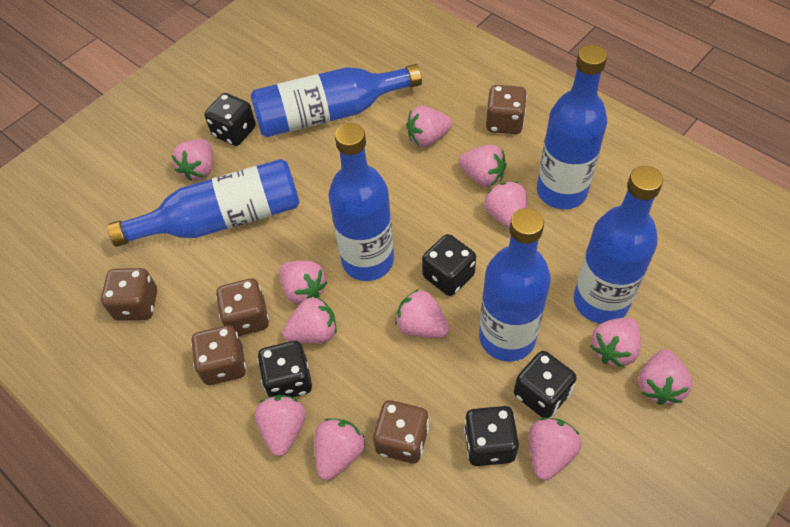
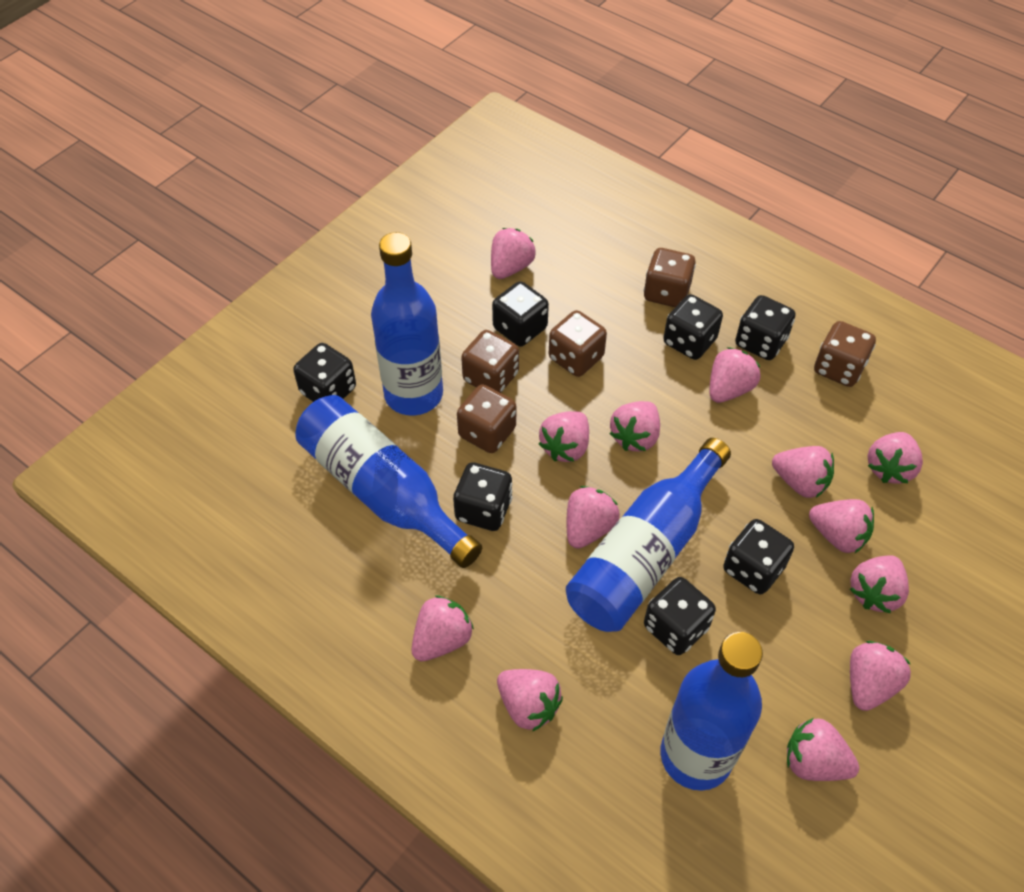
black dice: [205,93,256,146] [258,341,312,398] [422,234,476,296] [464,406,519,466] [514,351,577,418] = 5 -> [293,343,356,402] [453,462,512,531] [492,281,549,347] [644,577,716,655] [663,294,723,360] [723,519,794,594] [735,295,795,360] = 7
blue bottle: [107,159,300,247] [250,64,422,137] [329,123,394,281] [479,208,551,362] [537,45,607,209] [574,166,663,323] = 6 -> [295,395,482,568] [371,232,443,416] [566,438,731,632] [660,632,763,791] = 4
pink strawberry: [172,139,213,181] [255,395,306,457] [279,260,327,305] [282,296,337,344] [314,418,365,480] [395,289,449,338] [406,106,453,147] [458,145,507,187] [484,181,527,229] [529,418,582,480] [590,317,641,368] [638,349,692,405] = 12 -> [412,595,474,661] [491,228,536,279] [497,669,563,732] [539,411,589,462] [567,486,620,549] [610,401,660,452] [709,347,760,403] [772,446,834,498] [787,718,859,781] [809,499,874,553] [850,555,909,613] [850,641,911,711] [867,432,923,484] = 13

